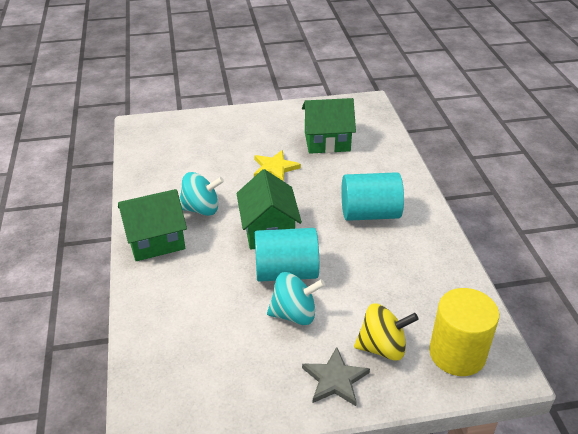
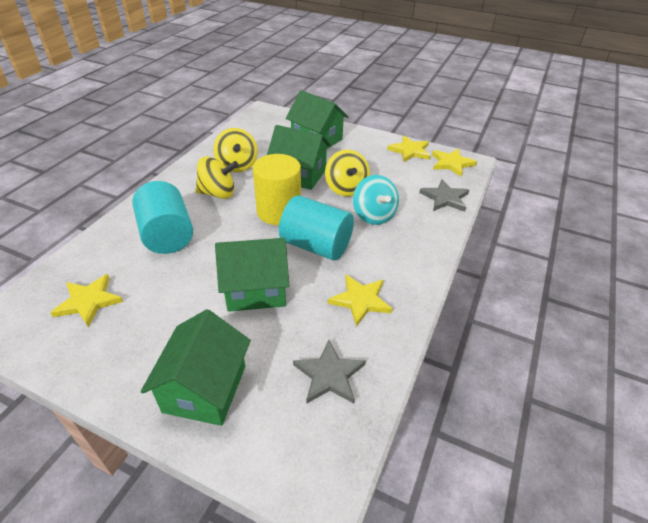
green house: [118,189,187,261] [236,169,302,250] [302,98,356,154] = 3 -> [140,309,251,426] [215,238,289,312] [267,125,331,190] [286,90,349,148] = 4
grey star: [302,347,370,406] = 1 -> [293,340,366,404] [419,179,469,212] = 2
turquoise spinning top: [180,172,224,216] [267,272,325,325] = 2 -> [353,175,399,225] = 1
yellow spinning top: [354,303,419,361] = 1 -> [195,156,239,199] [213,128,258,172] [325,150,370,196] = 3
yellow star: [254,150,301,181] = 1 -> [50,274,123,327] [328,275,393,327] [387,136,431,162] [432,149,477,176] = 4

